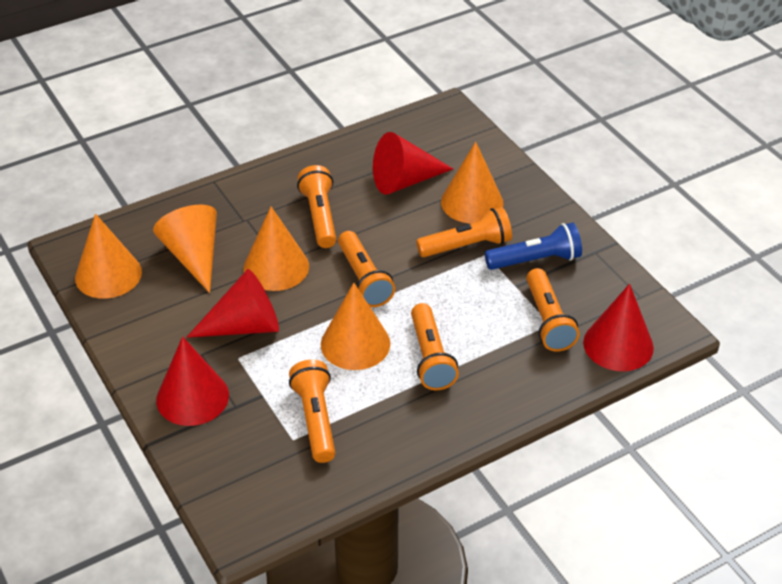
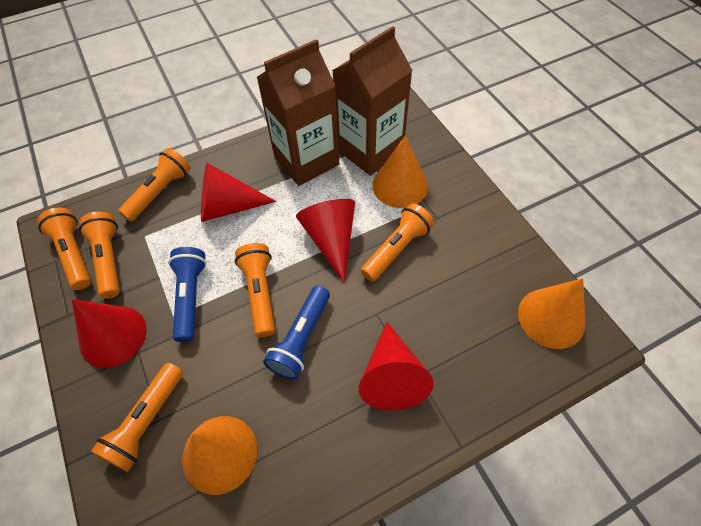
blue flashlight: [485,223,582,270] = 1 -> [168,247,207,342] [263,286,330,380] = 2
brown carton: none = 0 -> [257,39,339,186] [332,26,413,176] = 2
orange cone: [75,214,142,299] [153,205,217,293] [243,207,309,291] [321,283,390,370] [441,142,504,224] = 5 -> [182,416,257,495] [372,135,428,208] [518,278,585,349] = 3

